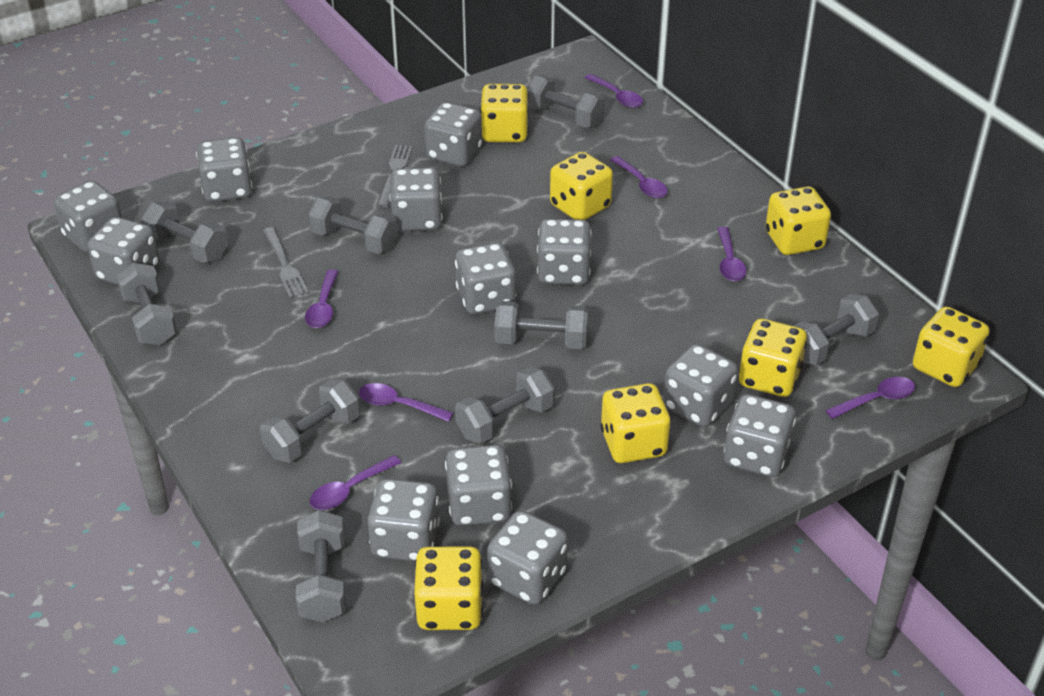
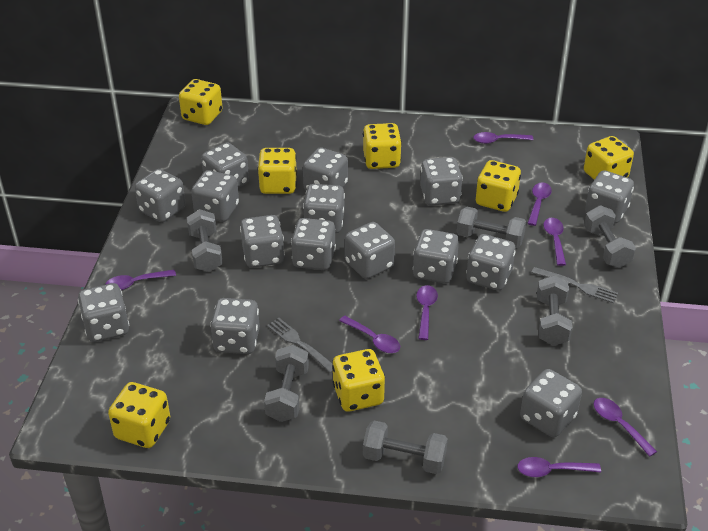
grey dice: [54,180,122,253] [87,217,159,285] [196,137,252,202] [368,478,440,562] [389,167,442,231] [424,102,482,167] [445,445,512,526] [455,243,516,315] [487,510,568,605] [537,219,592,285] [663,344,738,427] [724,394,796,477] = 12 -> [78,283,129,342] [135,169,186,222] [191,170,239,222] [201,142,249,188] [210,298,260,354] [240,215,285,268] [291,218,336,270] [303,148,348,191] [303,184,345,233] [345,222,395,279] [413,229,459,284] [420,157,463,206] [466,234,516,291] [520,369,582,437] [585,170,634,223] = 15
grey dumbbell: [116,263,177,345] [141,201,228,263] [260,379,360,462] [296,510,345,622] [308,196,398,254] [455,367,555,444] [494,301,589,349] [527,75,605,128] [794,294,879,365] = 9 -> [187,209,223,272] [264,345,309,422] [363,421,448,474] [457,207,526,248] [537,275,572,346] [584,205,636,268] = 6
purple spoon: [305,269,338,328] [310,455,401,510] [359,383,453,422] [585,74,643,108] [610,156,668,198] [717,227,747,281] [826,377,915,419] = 7 -> [105,270,176,290] [339,316,400,353] [417,285,438,340] [473,132,533,144] [517,457,601,477] [527,183,552,226] [544,218,566,266] [594,398,657,457] = 8

